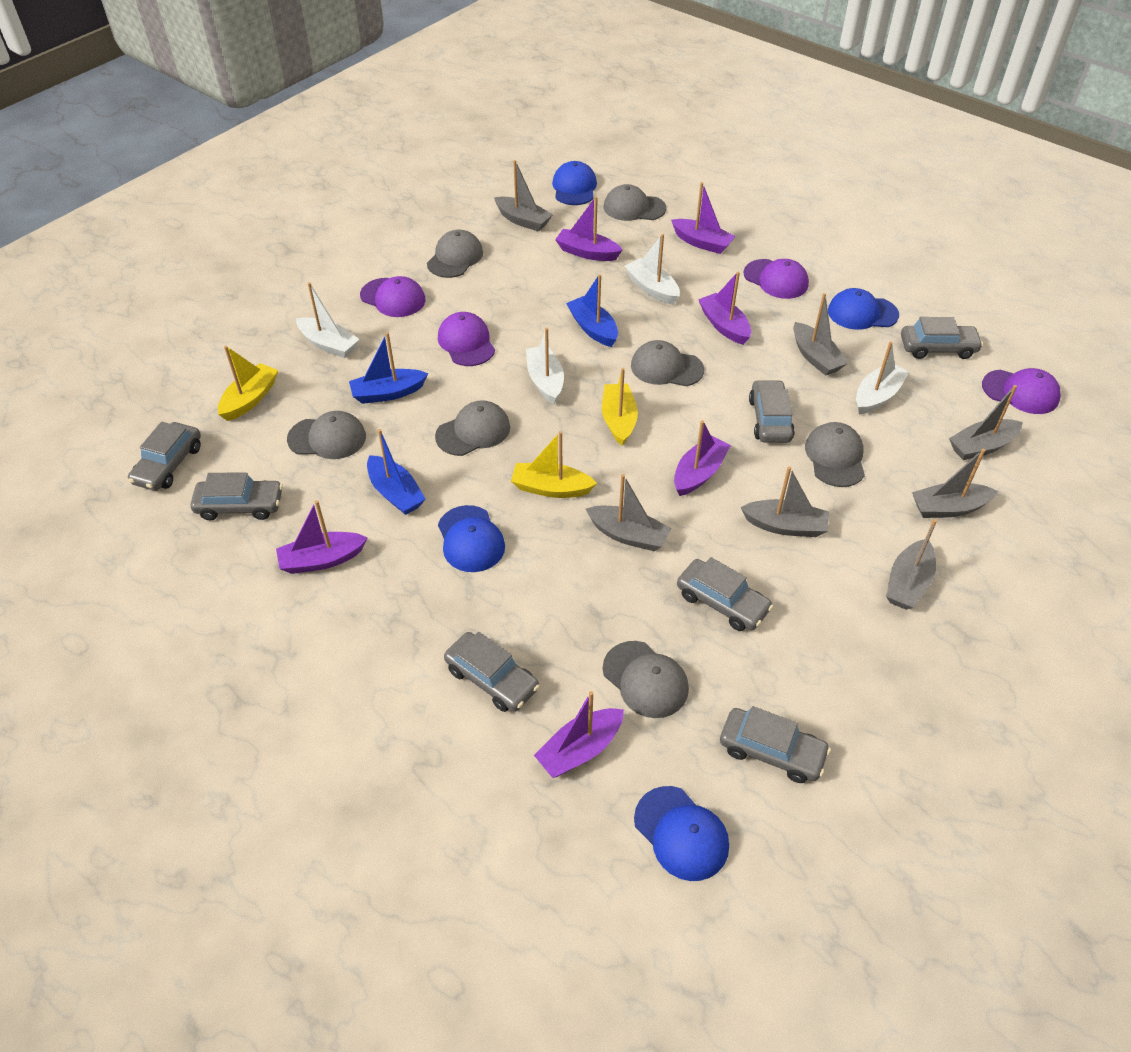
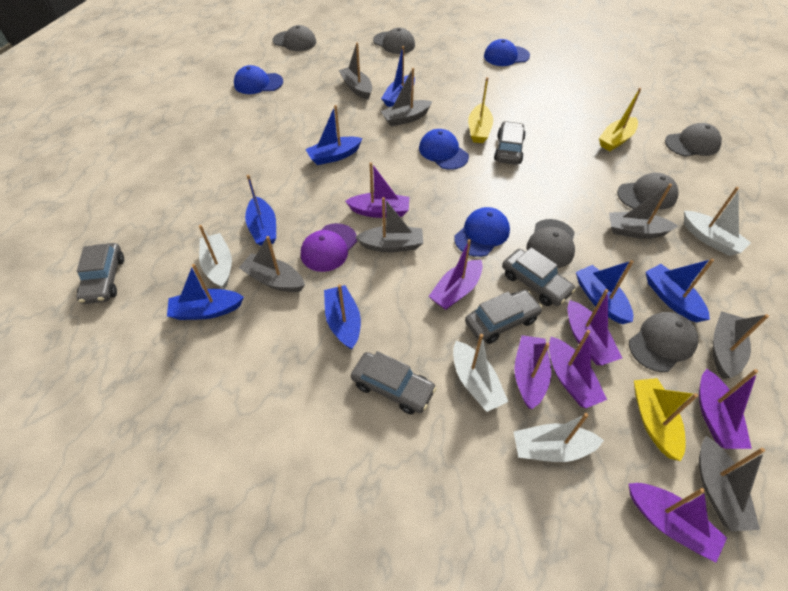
blue boat: [349,332,428,404] [367,429,425,515] [566,274,618,347] = 3 -> [167,264,244,320] [245,175,276,246] [305,105,363,165] [324,284,361,350] [381,46,415,107] [576,260,634,324] [646,259,714,323] = 7
grey cap: [287,411,366,459] [427,230,483,278] [435,400,510,456] [603,641,689,718] [604,184,666,221] [631,340,704,386] [805,422,865,487] = 7 -> [273,25,316,51] [373,28,415,54] [526,219,575,268] [617,172,678,209] [629,312,698,372] [665,123,722,157] = 6
grey car: [128,422,201,491] [190,472,283,520] [444,632,540,712] [677,557,773,631] [720,706,831,783] [749,380,795,443] [901,317,983,359] = 7 -> [76,243,124,304] [351,351,437,414] [465,290,543,344] [494,121,526,165] [502,247,576,306] = 5
purple boat: [276,500,368,574] [534,691,624,778] [555,196,622,261] [671,182,736,254] [674,420,731,496] [698,272,751,345] = 6 -> [345,162,409,218] [429,239,483,310] [514,335,551,409] [549,330,607,408] [568,289,622,365] [628,483,727,562] [699,369,758,449] = 7
purple cap: [360,276,425,317] [438,312,495,366] [744,259,809,299] [982,368,1061,414] = 4 -> [301,223,357,272] = 1

